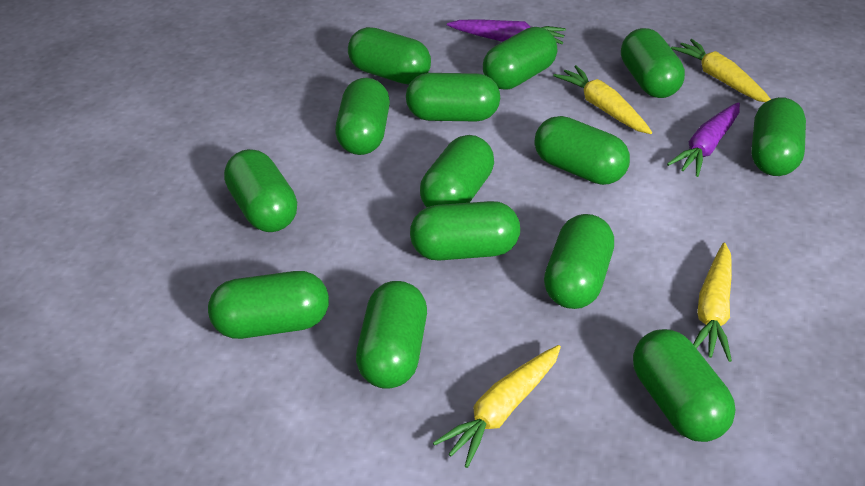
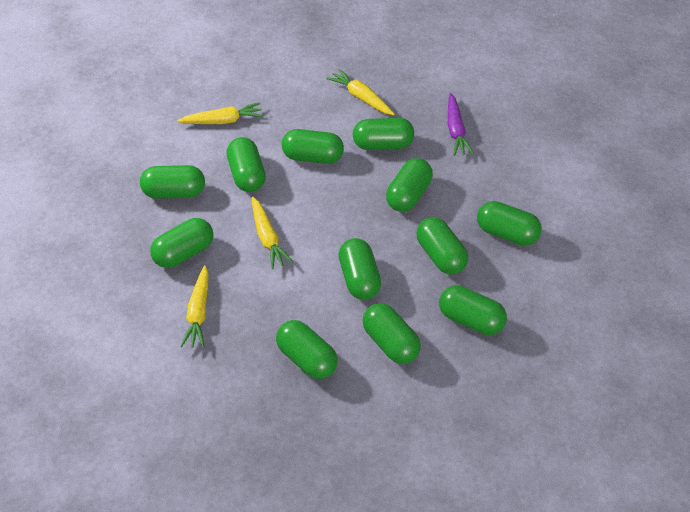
green capsule: [208,271,329,339] [224,149,297,232] [335,78,390,155] [348,27,431,84] [356,281,427,389] [406,73,500,121] [410,201,520,261] [420,135,494,207] [483,27,557,89] [534,116,630,185] [544,214,614,309] [621,28,685,98] [633,329,736,442] [751,97,806,176] = 14 -> [140,165,205,199] [150,218,213,268] [226,137,266,192] [276,320,338,379] [282,129,344,164] [338,238,381,300] [353,118,414,150] [362,303,421,364] [386,158,433,212] [416,217,468,274] [439,285,507,335] [477,201,542,246] = 12
purple carrot: [447,19,566,44] [667,102,740,177] = 2 -> [448,93,474,156] = 1

